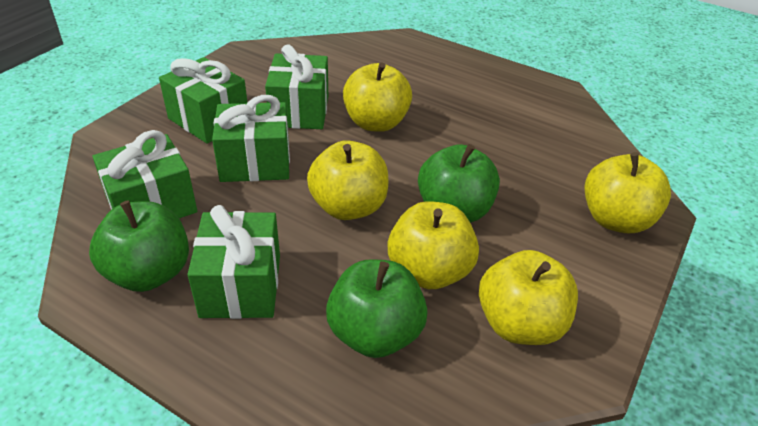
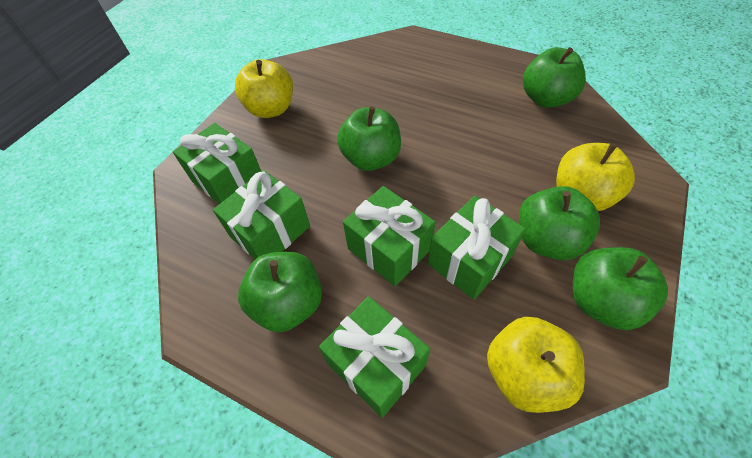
green apple: [89,201,189,292] [326,259,428,358] [418,144,500,223] = 3 -> [238,252,322,332] [337,106,401,171] [519,186,600,260] [523,47,586,108] [573,247,668,330] = 5
yellow apple: [307,140,388,220] [343,63,412,132] [388,201,479,289] [479,250,578,345] [585,152,671,233] = 5 -> [235,59,293,118] [487,317,585,413] [556,143,635,211] = 3

